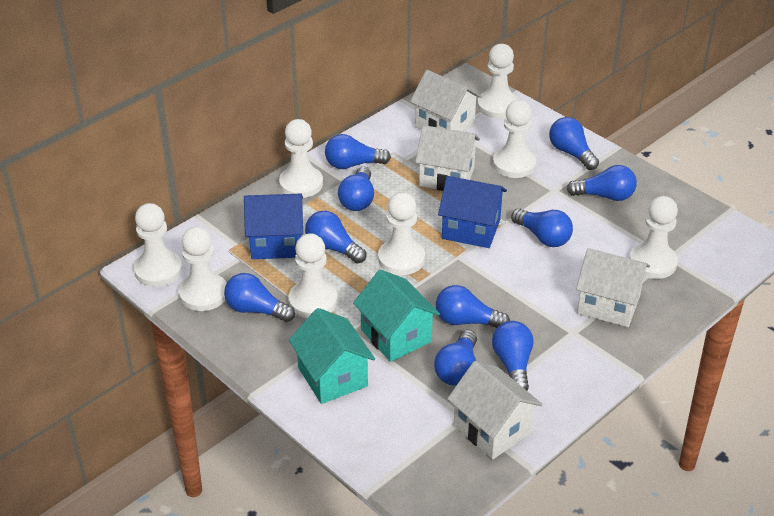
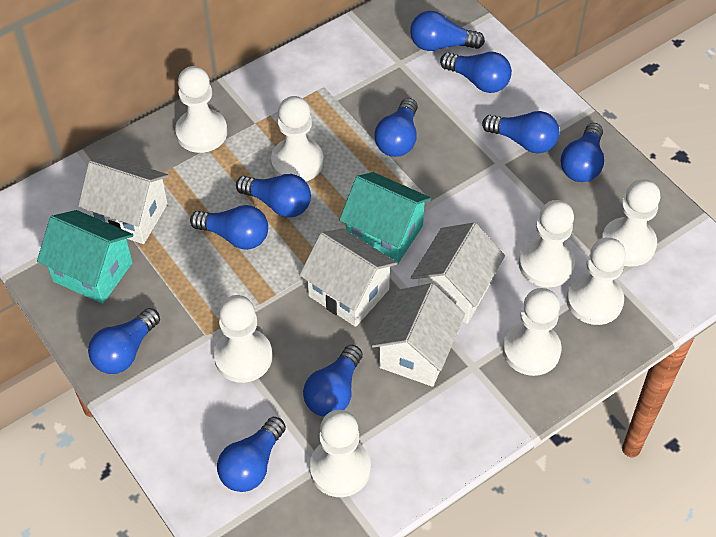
blue house: [244,194,303,259] [438,176,507,248] = 2 -> none = 0

